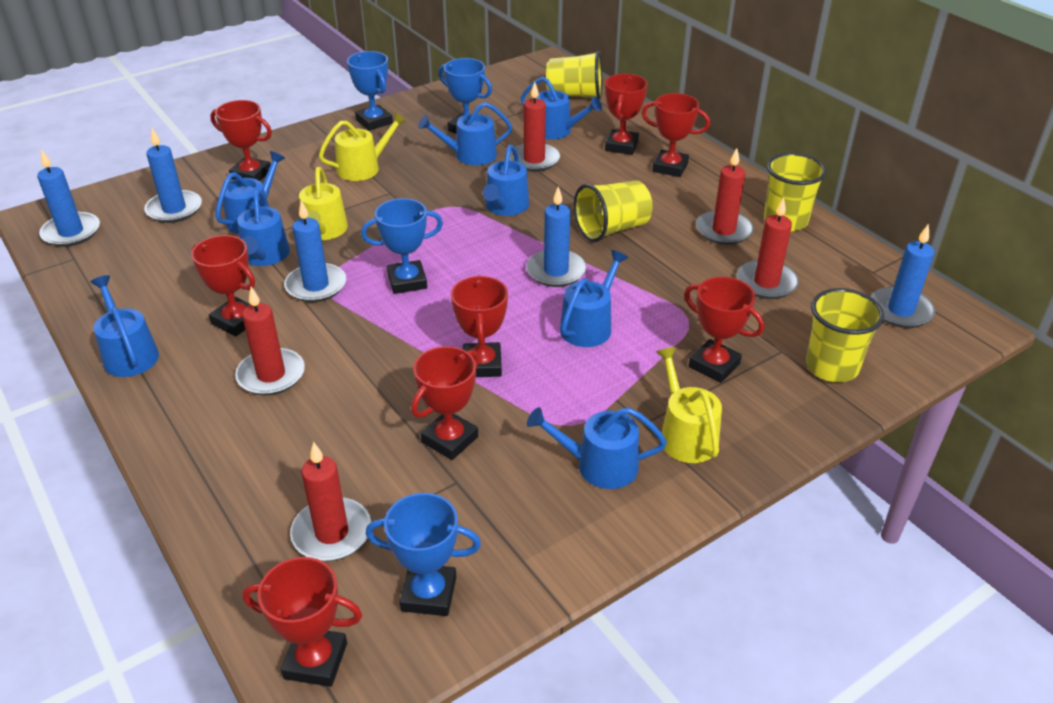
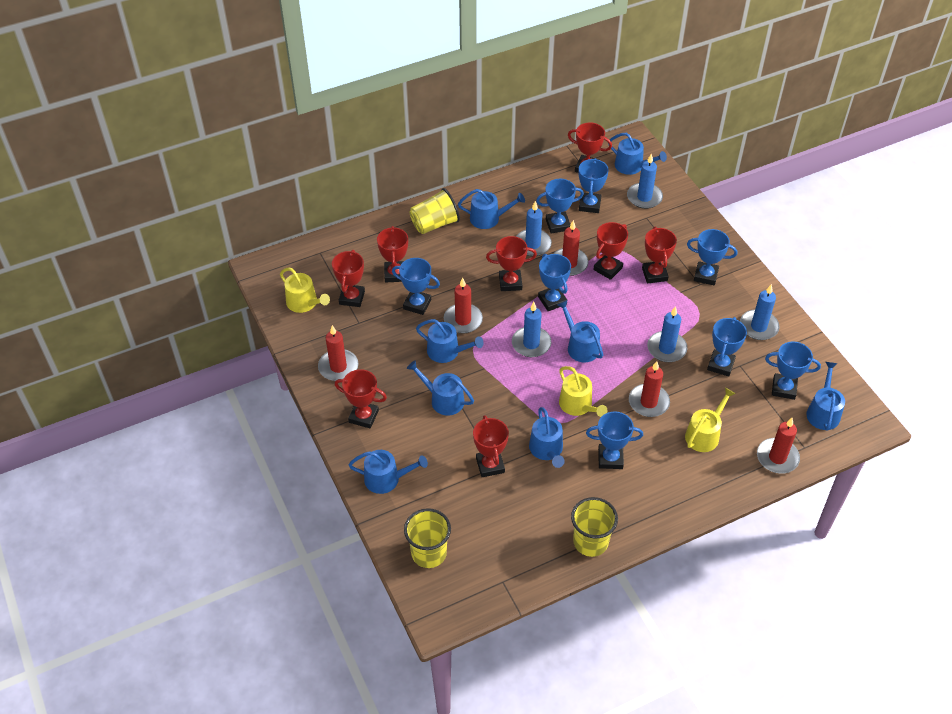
blue trophy: [347,51,393,131] [361,198,443,294] [366,493,481,616] [438,58,492,134] = 4 -> [392,258,440,315] [536,179,584,233] [538,254,571,311] [579,158,609,213] [586,411,643,469] [687,229,737,285] [707,317,747,376] [765,342,821,400] = 8
yellow cup: [546,51,602,100] [574,180,653,242] [764,153,827,232] [806,288,884,382] = 4 -> [404,508,451,568] [410,188,460,234] [571,497,618,557] = 3

